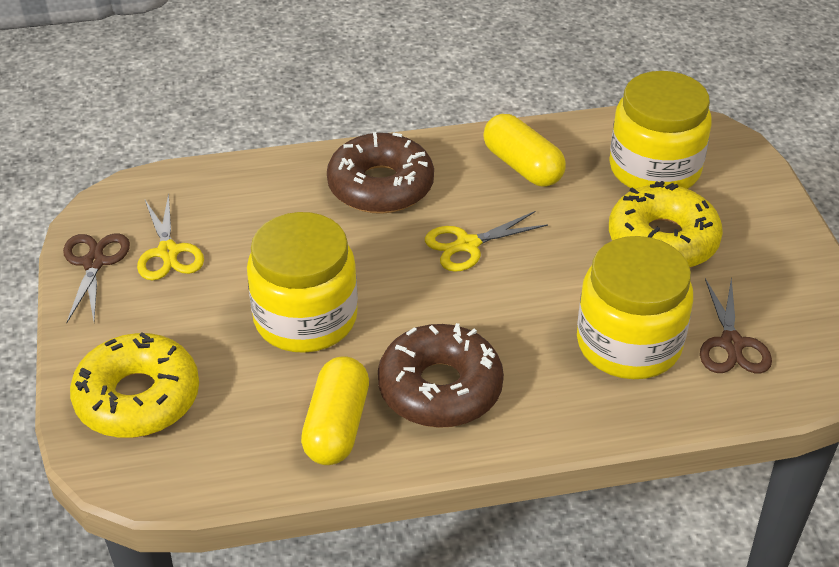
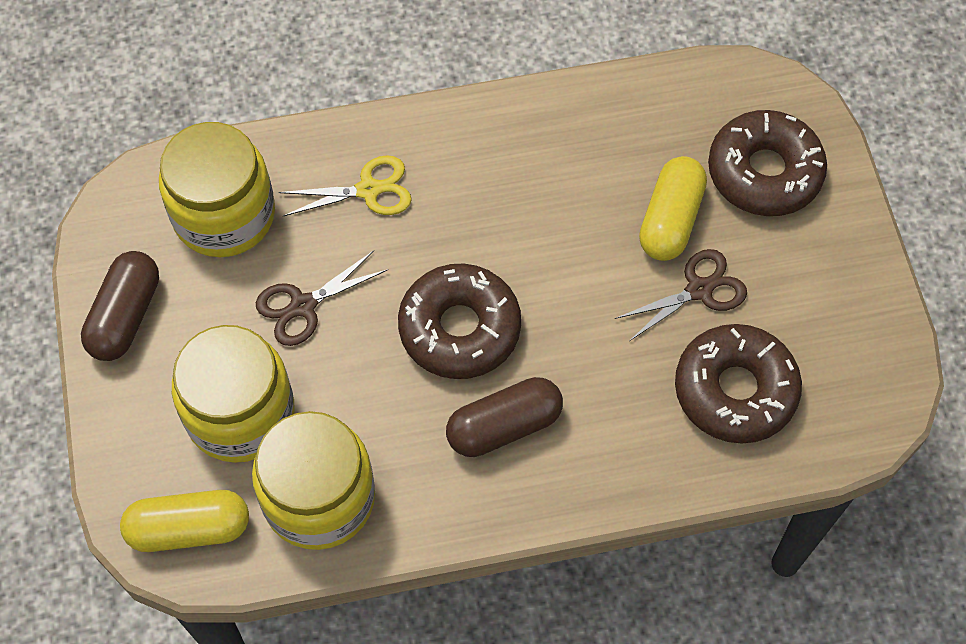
brown capsule: none = 0 -> [81,251,159,361] [446,377,563,457] = 2
brown donut: [327,132,434,214] [378,323,504,428] = 2 -> [398,264,521,379] [675,324,802,444] [708,110,827,216] = 3
yellow donut: [70,332,199,438] [609,181,723,268] = 2 -> none = 0
yellow scissors: [137,193,204,280] [425,211,548,272] = 2 -> [279,155,412,216] = 1

